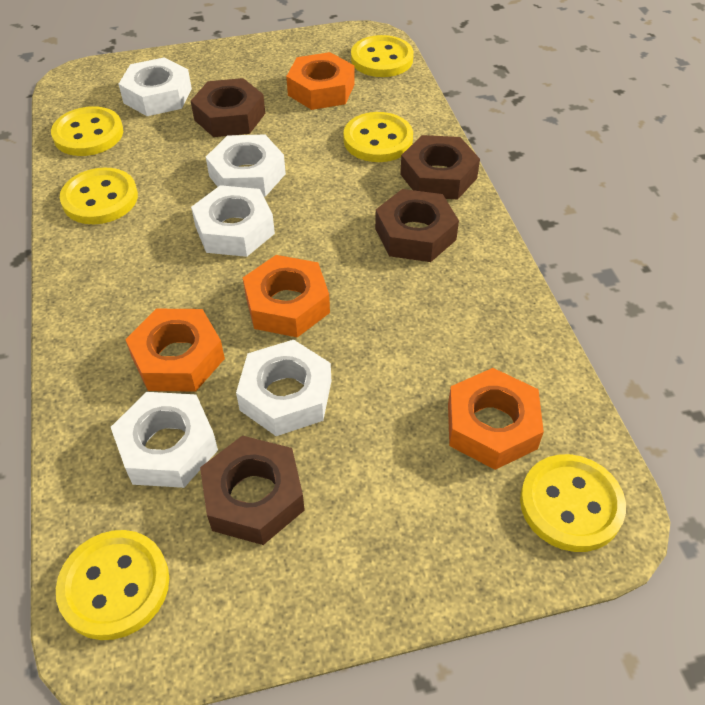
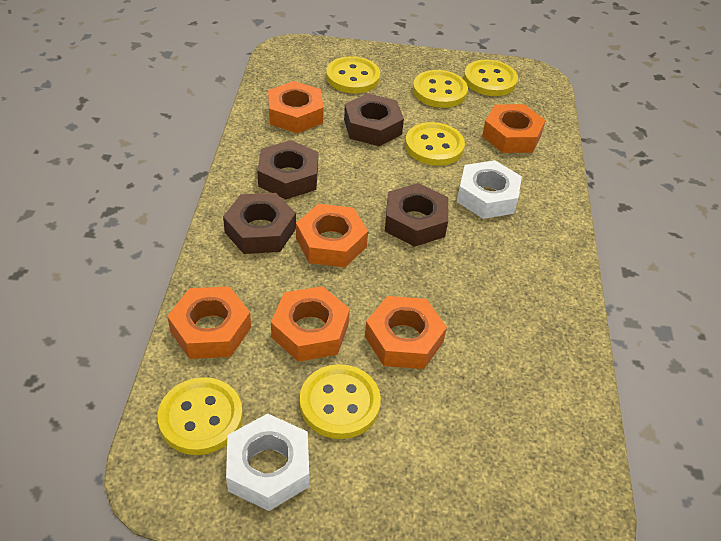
orange nut: [125,309,225,392] [243,255,330,338] [286,52,355,110] [448,368,544,470] = 4 -> [167,286,251,359] [268,81,324,133] [271,286,350,362] [296,204,368,267] [365,296,447,369] [482,104,546,153] = 6
white nut: [111,392,218,488] [119,57,192,116] [191,185,275,257] [206,134,286,197] [236,340,331,436] = 5 -> [226,413,309,511] [457,160,522,219] = 2

